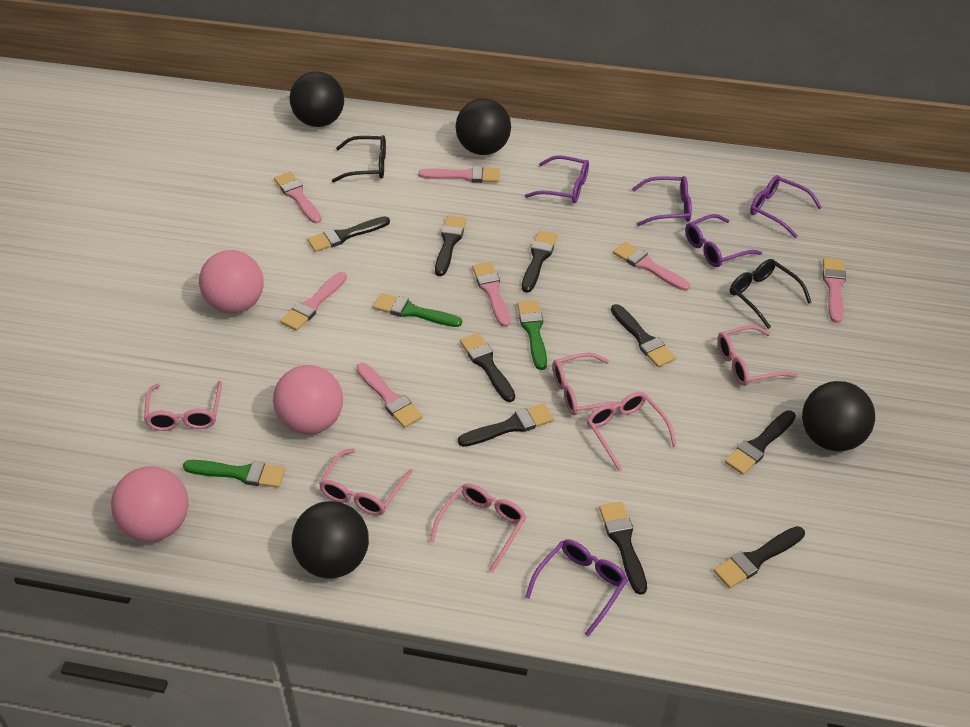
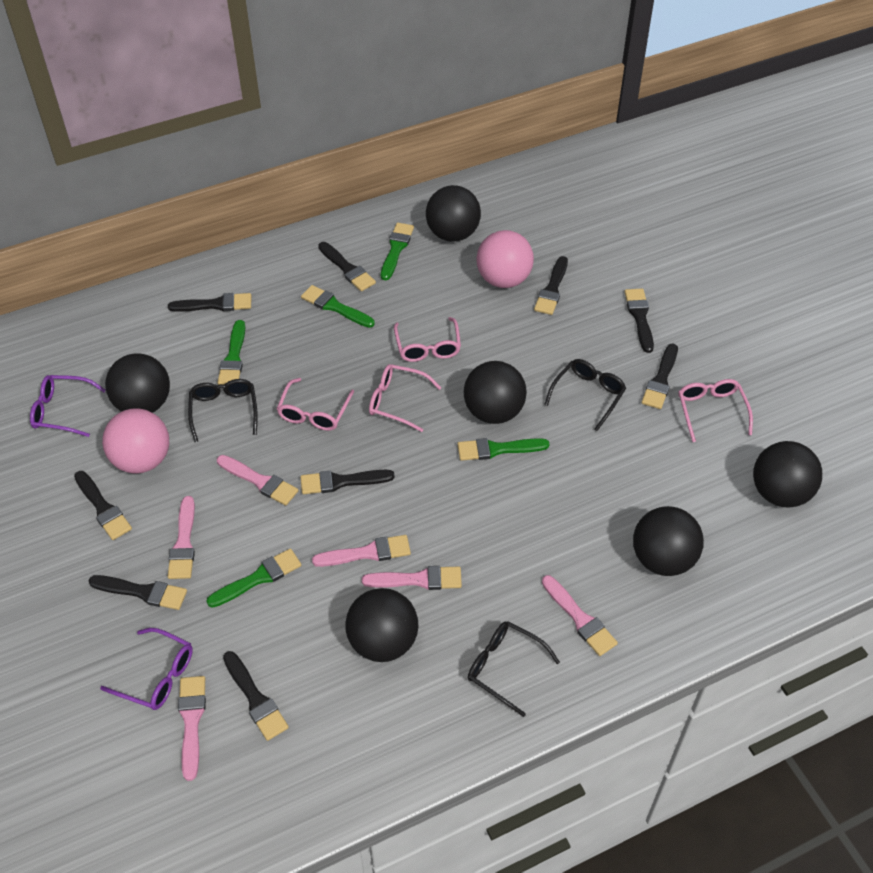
black ball: [290,71,344,127] [292,501,369,579] [455,98,511,155] [802,381,875,451] = 4 -> [105,354,170,413] [345,588,418,662] [426,185,481,242] [464,361,527,424] [633,506,704,576] [753,441,822,508] = 6
black glasses: [332,135,386,183] [730,259,812,329] = 2 -> [188,379,258,442] [468,621,560,717] [544,359,626,431] = 3
green brush: [183,460,285,488] [373,293,462,327] [517,300,547,370] = 3 -> [206,548,301,608] [217,320,245,385] [301,285,375,328] [381,223,414,280] [457,438,549,461] = 5
pink ball: [111,466,189,542] [199,250,264,314] [273,365,343,435] = 3 -> [102,408,169,474] [476,230,534,288] = 2
pink brush: [274,172,322,224] [280,272,347,331] [356,363,422,428] [418,166,500,183] [472,262,510,327] [613,242,690,291] [823,258,846,323] = 7 -> [168,496,195,579] [178,676,206,781] [217,455,298,506] [312,535,411,567] [362,566,462,590] [542,575,618,656] = 6
pink glasses: [144,381,222,431] [319,448,413,516] [429,483,526,573] [553,352,620,415] [587,392,677,471] [717,325,798,386] = 6 -> [277,378,354,431] [369,364,441,432] [394,317,461,362] [678,379,753,442] = 4
purple glasses: [525,155,589,203] [525,540,628,637] [632,176,692,226] [685,214,762,267] [750,175,822,238] = 5 -> [30,375,106,437] [100,628,193,710] = 2

